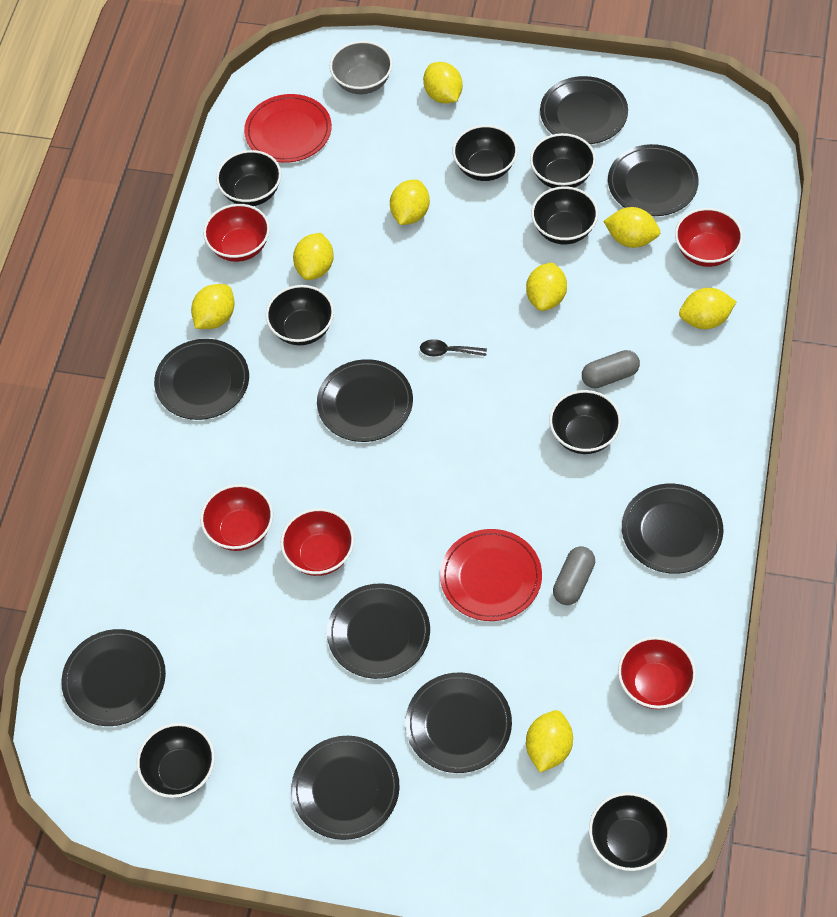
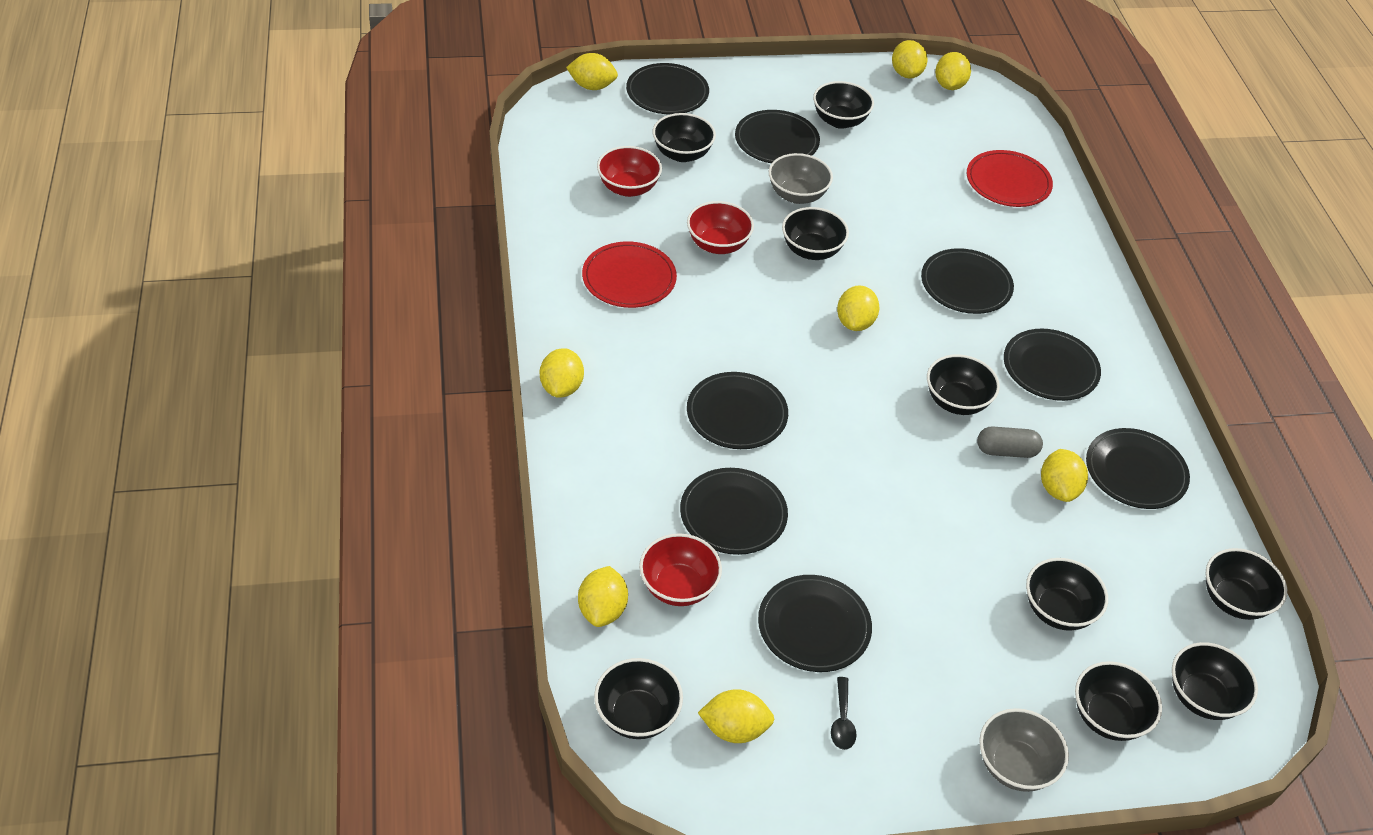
black bowl: [137,723,215,798] [216,150,281,206] [266,285,334,345] [453,125,518,181] [530,133,596,188] [531,186,598,244] [549,390,621,454] [589,792,670,871] = 8 -> [594,658,683,739] [653,113,716,162] [782,207,849,260] [813,81,874,129] [927,354,1000,415] [1026,558,1108,631] [1075,661,1162,741] [1172,642,1258,720] [1206,548,1287,620] = 9
black plate: [61,629,166,726] [154,339,249,420] [291,736,400,840] [317,359,413,442] [327,583,430,679] [405,672,512,773] [540,76,628,144] [608,144,699,216] [622,484,724,574] = 9 -> [626,63,709,115] [680,468,788,555] [687,372,788,449] [735,110,820,163] [758,575,872,672] [921,248,1014,314] [1004,329,1101,401] [1086,428,1190,509] = 8
grey bowl: [330,41,393,94] = 1 -> [768,153,833,204] [979,708,1069,792] = 2
grey capsule: [553,546,595,605] [582,350,640,389] = 2 -> [977,426,1043,458] = 1
red bowl: [200,484,273,551] [203,204,270,262] [280,508,354,576] [618,637,696,709] [675,208,743,267] = 5 -> [597,146,662,197] [639,533,722,606] [687,201,754,254] = 3

